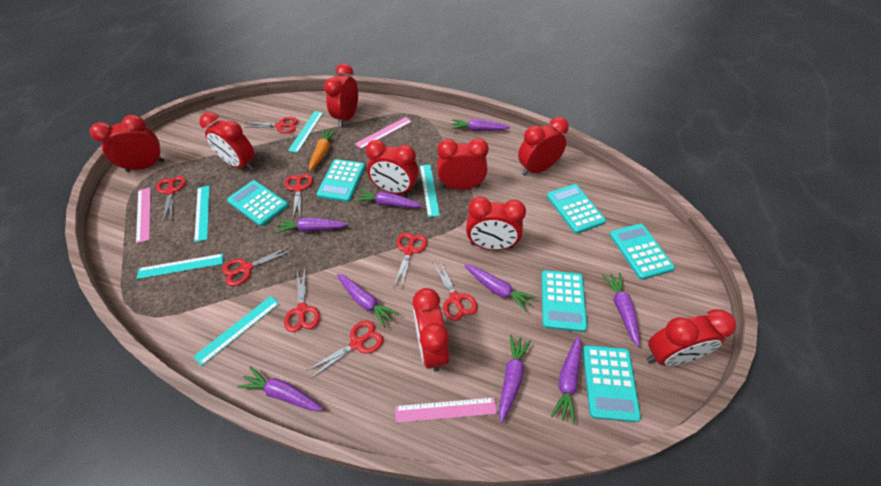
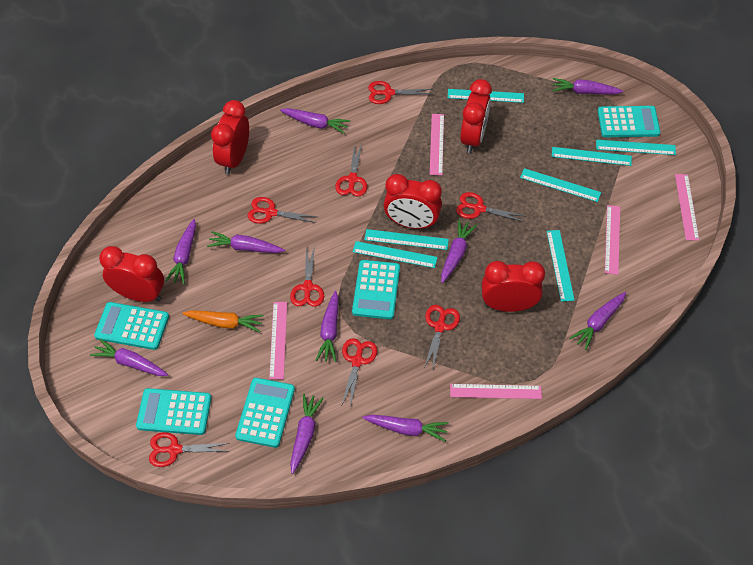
pink ruler: [136,188,151,244] [355,117,412,149] [395,397,497,423] = 3 -> [269,302,287,379] [430,114,444,175] [450,384,542,399] [605,205,620,275] [675,174,699,241] = 5
purple carrot: [237,366,323,411] [275,217,348,234] [337,274,399,328] [355,189,422,208] [451,119,510,131] [464,264,536,312] [499,334,531,423] [551,336,581,424] [602,273,640,347] = 9 -> [90,339,168,376] [165,219,196,284] [207,231,285,253] [280,108,350,134] [290,394,324,474] [316,291,339,362] [362,415,449,442] [441,220,477,283] [552,78,623,94] [570,292,626,350] = 10
red clock: [90,115,165,172] [199,112,254,170] [324,63,358,127] [366,140,419,194] [413,288,449,372] [437,138,489,190] [466,197,526,250] [518,117,569,176] [647,309,736,366] = 9 -> [99,246,164,302] [211,100,249,174] [384,174,442,229] [460,79,492,153] [482,261,545,312] = 5
turquoise calculator: [227,180,288,226] [317,159,365,202] [541,270,587,332] [547,184,606,234] [583,345,641,422] [610,224,675,280] = 6 -> [94,302,169,350] [136,388,211,435] [235,378,295,448] [352,260,400,319] [598,106,660,137] = 5
turquoise ruler: [136,254,223,279] [193,296,279,366] [194,186,210,242] [288,111,323,153] [420,164,440,217] = 5 -> [353,241,437,268] [364,229,449,250] [448,89,524,103] [520,168,601,202] [547,230,575,302] [552,147,632,166] [596,140,676,155] = 7

